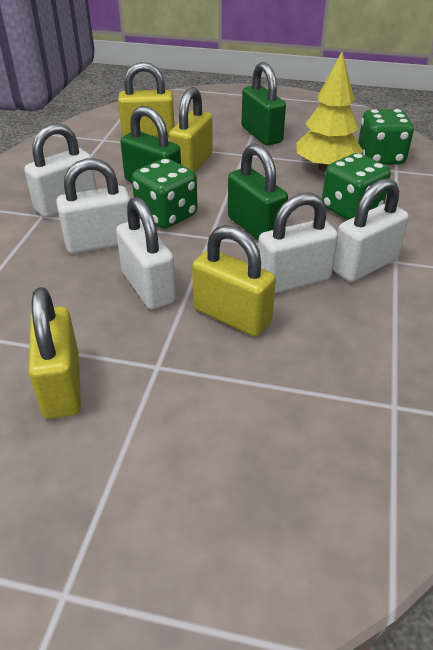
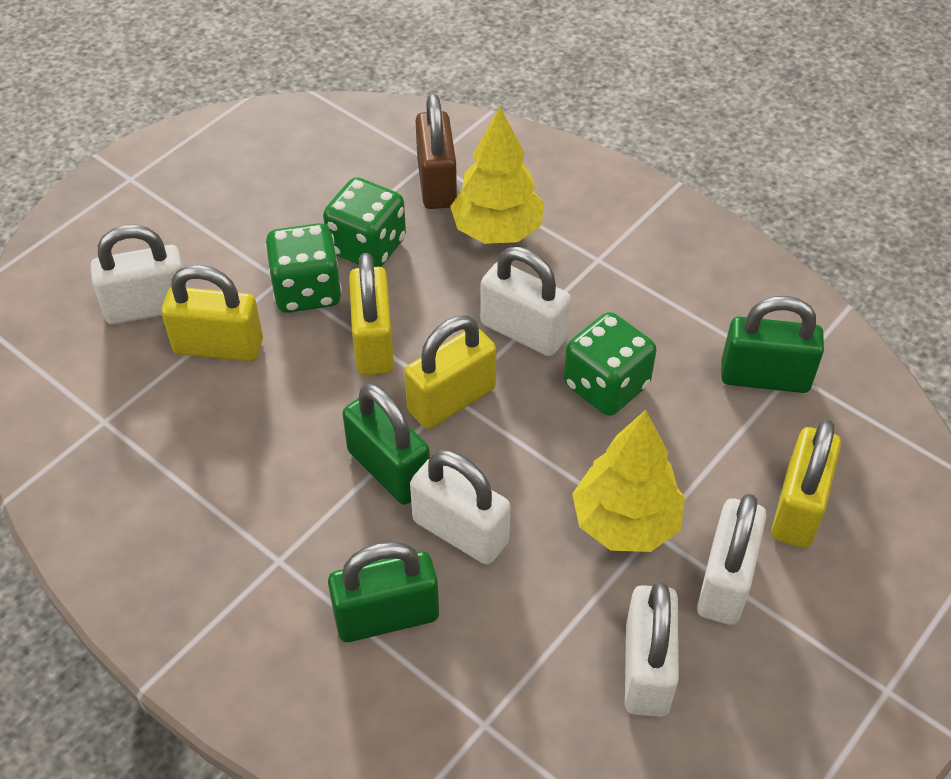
brown padlock: none = 0 -> [415,94,457,209] = 1
yellow tree: [297,52,363,172] = 1 -> [450,107,544,244] [572,410,685,552] = 2

